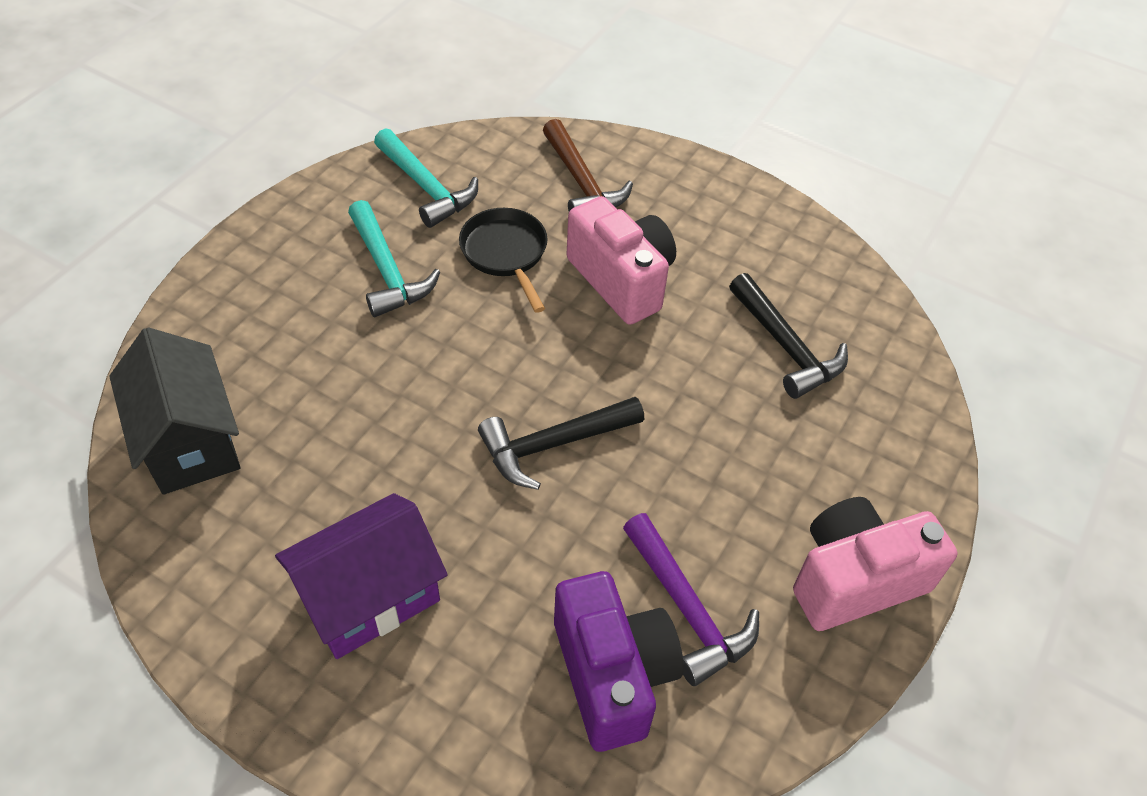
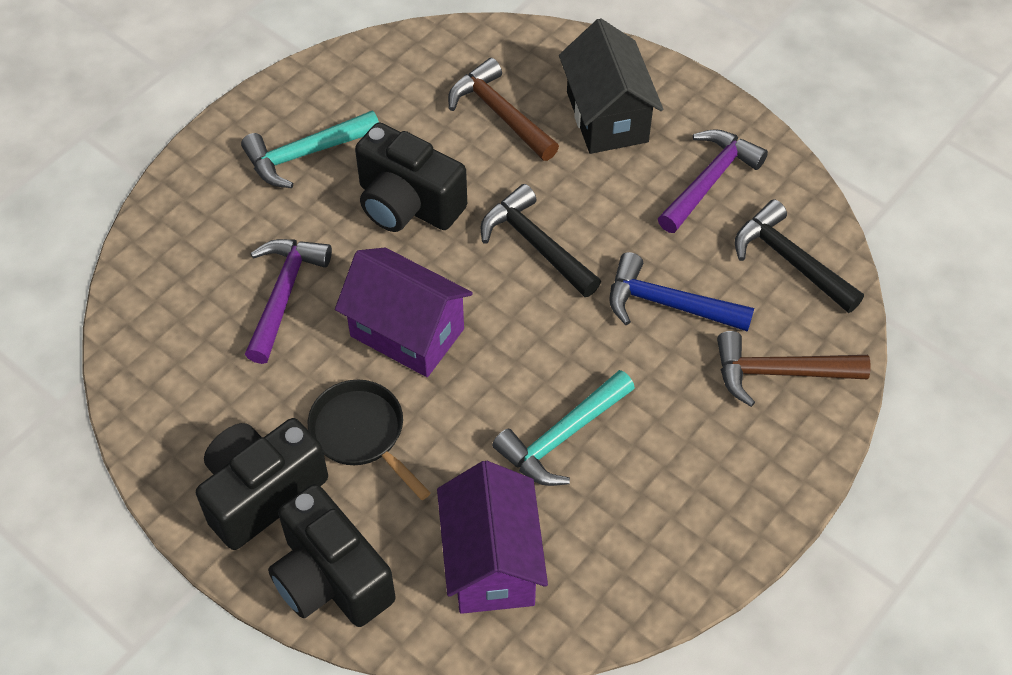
black camera: none = 0 -> [196,418,328,550] [268,484,396,627] [355,122,467,232] = 3
blue hammer: none = 0 -> [609,252,754,332] = 1
brown hammer: [543,119,633,211] = 1 -> [448,58,559,161] [717,331,871,407] = 2
pink camera: [566,196,676,325] [793,497,957,631] = 2 -> none = 0
purple camera: [554,571,684,752] = 1 -> none = 0
purple hammer: [623,513,759,686] = 1 -> [245,239,332,364] [658,129,768,233] = 2
purple house: [275,493,448,659] = 1 -> [335,248,473,377] [437,461,548,614] = 2

